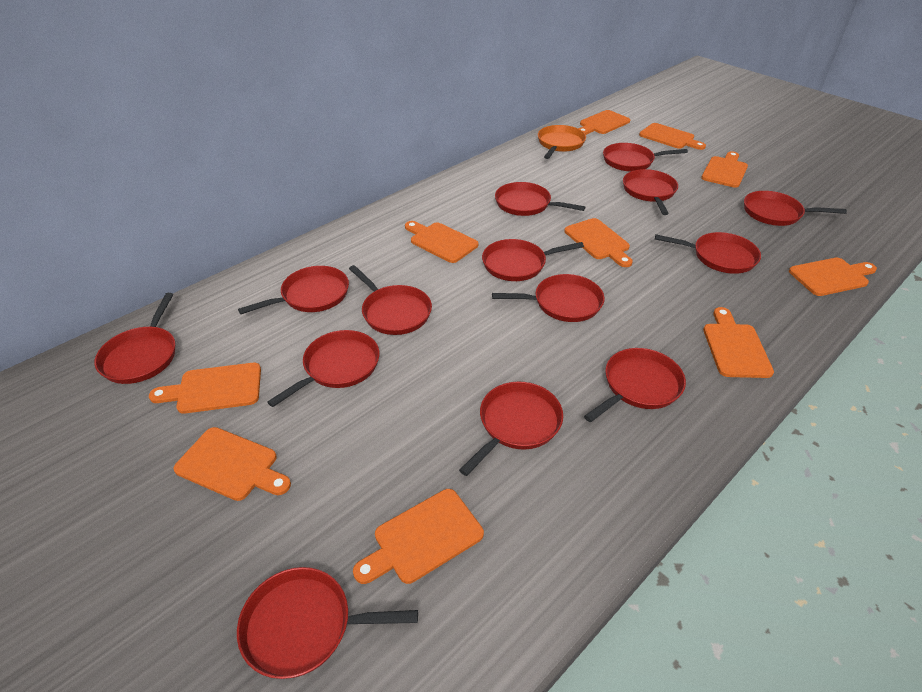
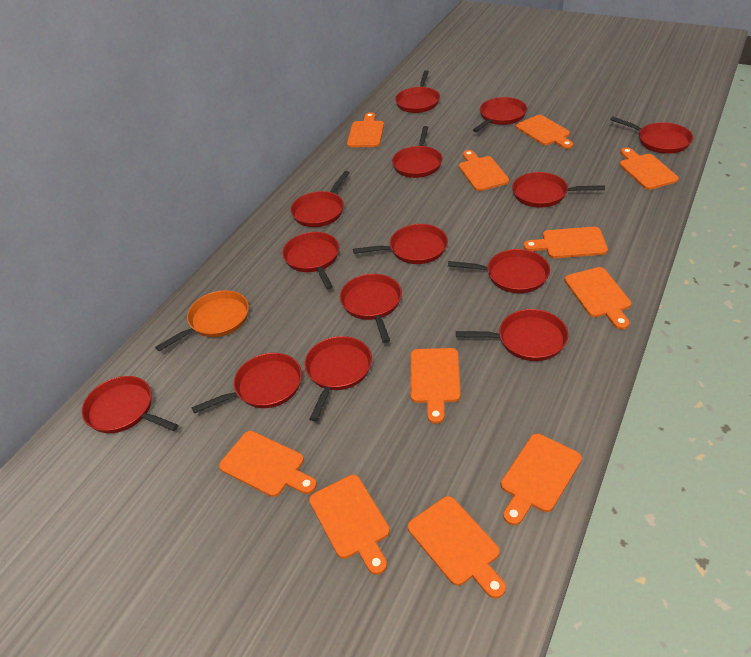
orange cutting board: [149,363,261,414] [173,427,291,501] [353,489,484,584] [405,221,479,263] [564,218,633,267] [579,110,630,135] [639,123,706,150] [701,151,748,188] [703,307,774,378] [789,258,877,296] = 10 -> [219,431,317,497] [309,475,390,575] [347,112,384,147] [408,496,506,599] [410,348,460,424] [459,150,509,191] [501,434,582,525] [516,115,573,149] [524,227,608,258] [565,267,631,330] [620,147,679,190] = 11

